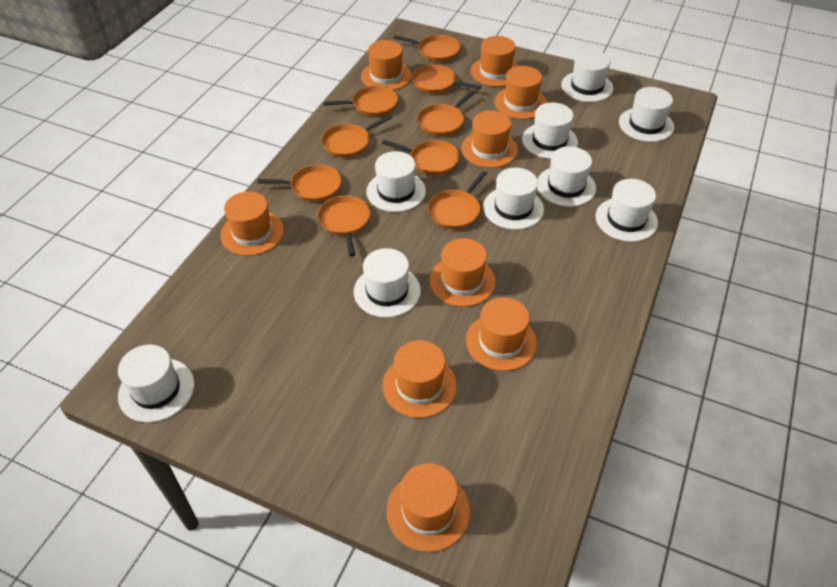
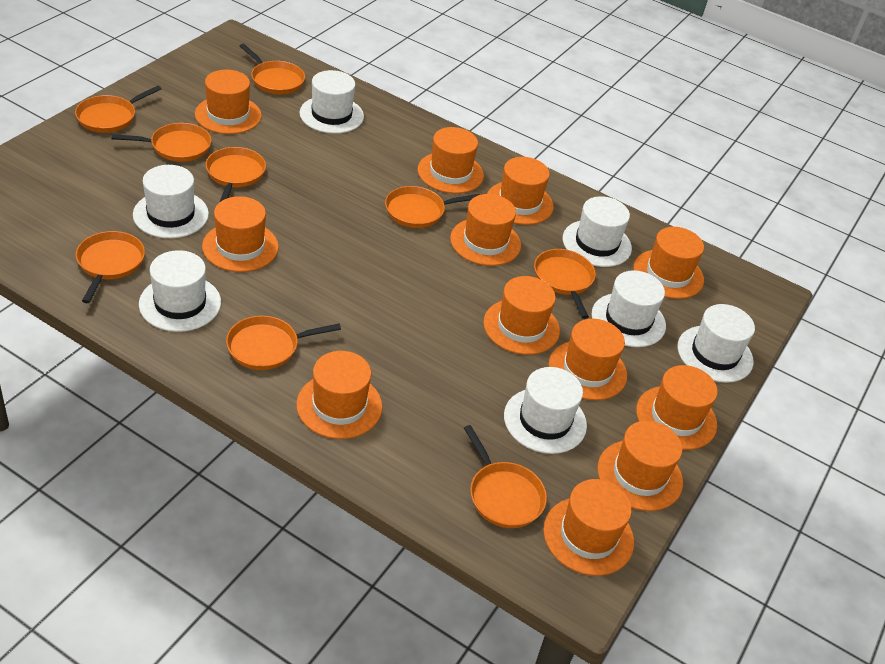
orange hat: [220,191,284,256] [361,40,412,90] [383,340,457,418] [386,463,470,552] [429,238,496,307] [461,111,518,168] [466,297,537,371] [471,36,518,87] [494,66,547,119] = 9 -> [195,70,262,134] [202,196,279,272] [296,351,382,439] [418,127,484,194] [450,194,521,266] [483,276,560,355] [487,157,554,225] [543,479,634,576] [549,319,627,400] [597,421,683,511] [634,227,704,299] [636,365,718,450] = 12
white hat: [118,345,194,422] [354,248,421,318] [366,151,426,212] [483,168,544,230] [522,102,578,159] [537,146,596,207] [561,50,613,102] [595,179,658,242] [619,87,674,142] = 9 -> [133,165,209,238] [139,250,221,332] [299,70,364,134] [504,367,587,454] [563,196,632,267] [592,270,666,347] [677,304,755,383] = 7

